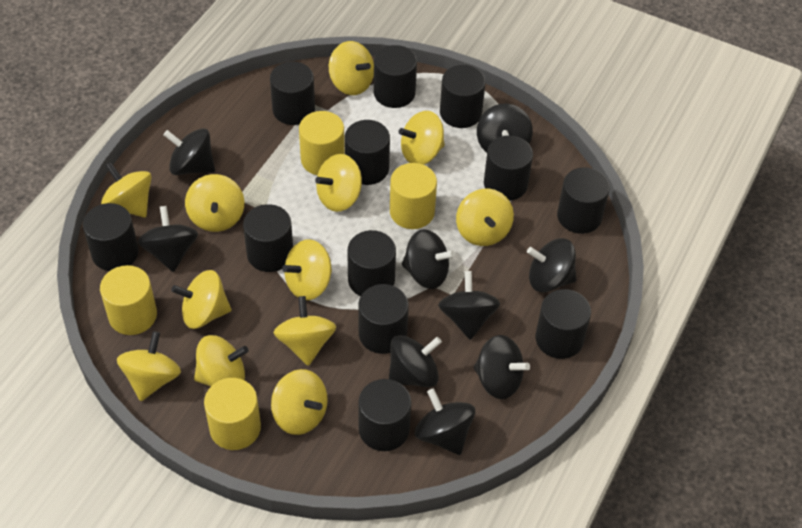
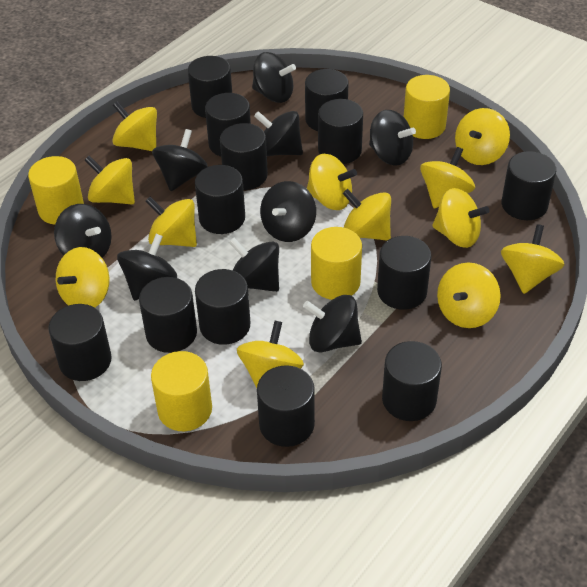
black cylinder: [83,203,139,271] [243,204,293,272] [270,62,315,125] [345,120,390,185] [347,230,396,296] [358,284,409,354] [358,379,411,451] [374,45,417,108] [440,65,486,128] [484,135,533,201] [535,289,591,359] [557,167,610,234] = 12 -> [48,304,112,381] [139,277,197,353] [188,56,232,118] [195,165,245,234] [195,269,250,345] [205,93,251,156] [220,123,268,190] [257,365,315,447] [305,69,348,131] [318,99,363,164] [377,236,431,310] [382,341,442,421] [502,151,556,220] = 13

